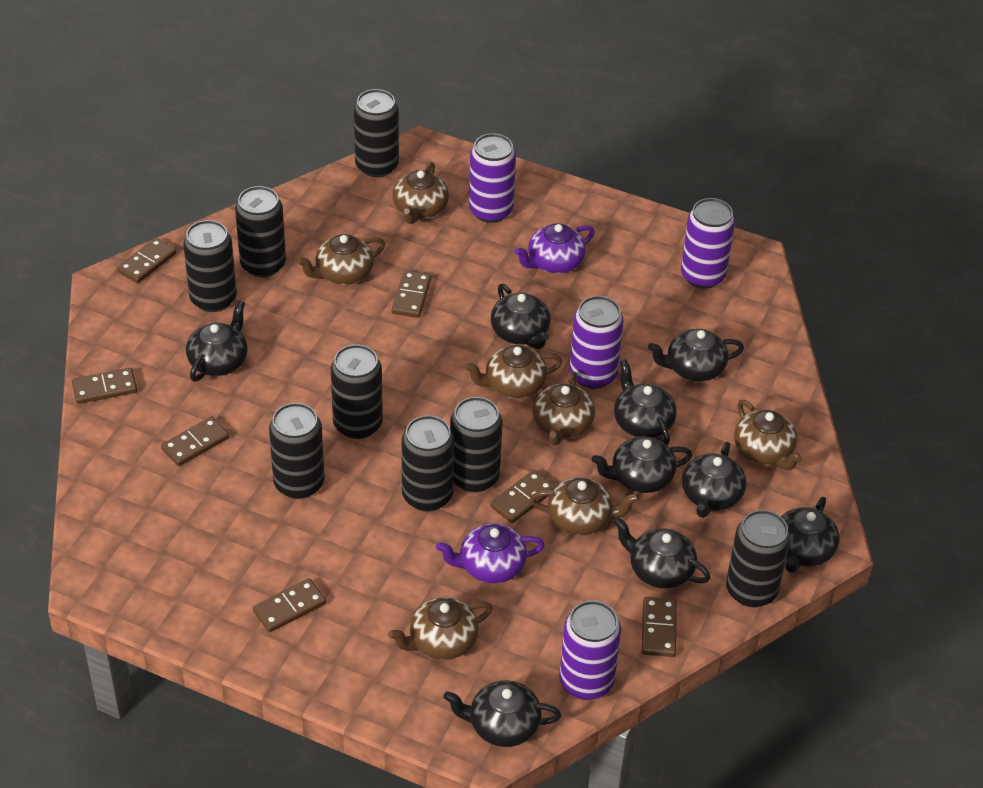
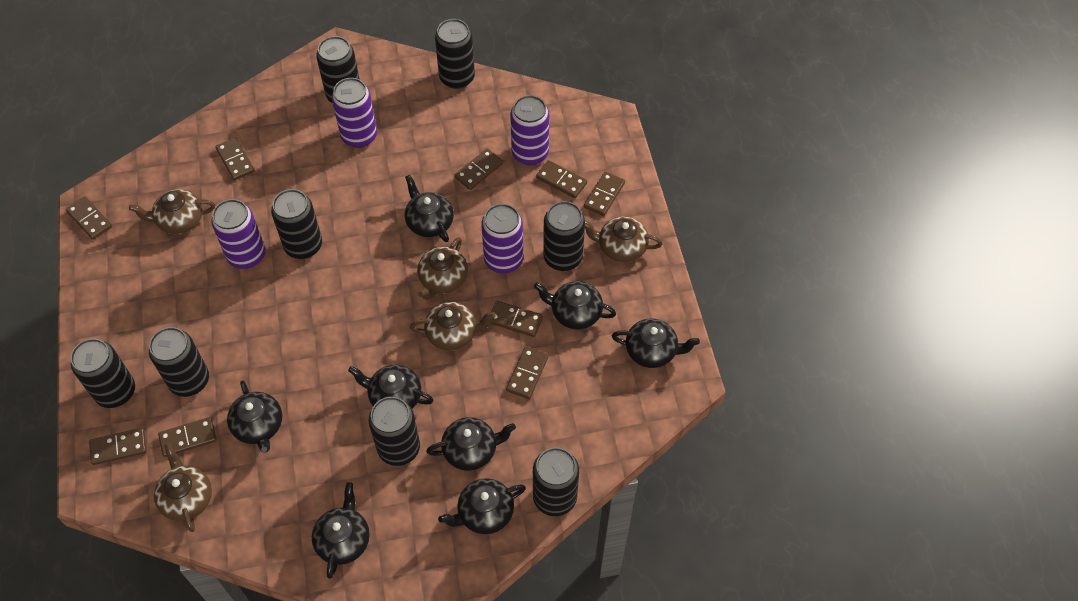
black teapot: [186,300,248,381] [443,680,561,747] [491,284,551,349] [591,436,692,493] [613,517,710,589] [614,359,677,445] [648,329,744,382] [682,442,747,518] [781,497,840,573] = 9 -> [227,380,282,453] [312,482,370,578] [348,365,433,409] [405,175,454,242] [426,417,516,471] [438,478,526,534] [534,281,616,330] [612,318,700,368] = 8
brown domino: [72,368,137,404] [117,238,177,283] [161,417,229,466] [253,578,326,632] [392,270,432,318] [490,470,556,523] [642,597,677,657] = 7 -> [65,196,112,240] [89,428,146,465] [158,417,217,457] [215,137,255,180] [454,149,503,190] [490,301,543,337] [506,347,548,399] [536,160,587,198] [584,172,625,216] = 9
brown teapot: [297,234,385,285] [388,597,493,660] [393,162,449,224] [464,345,562,399] [530,477,639,535] [533,372,595,446] [734,400,803,470] = 7 -> [129,189,215,234] [154,443,212,532] [410,302,496,351] [417,237,468,300] [585,216,663,262] = 5
purple teapot: [436,523,545,583] [514,223,595,274] = 2 -> none = 0

